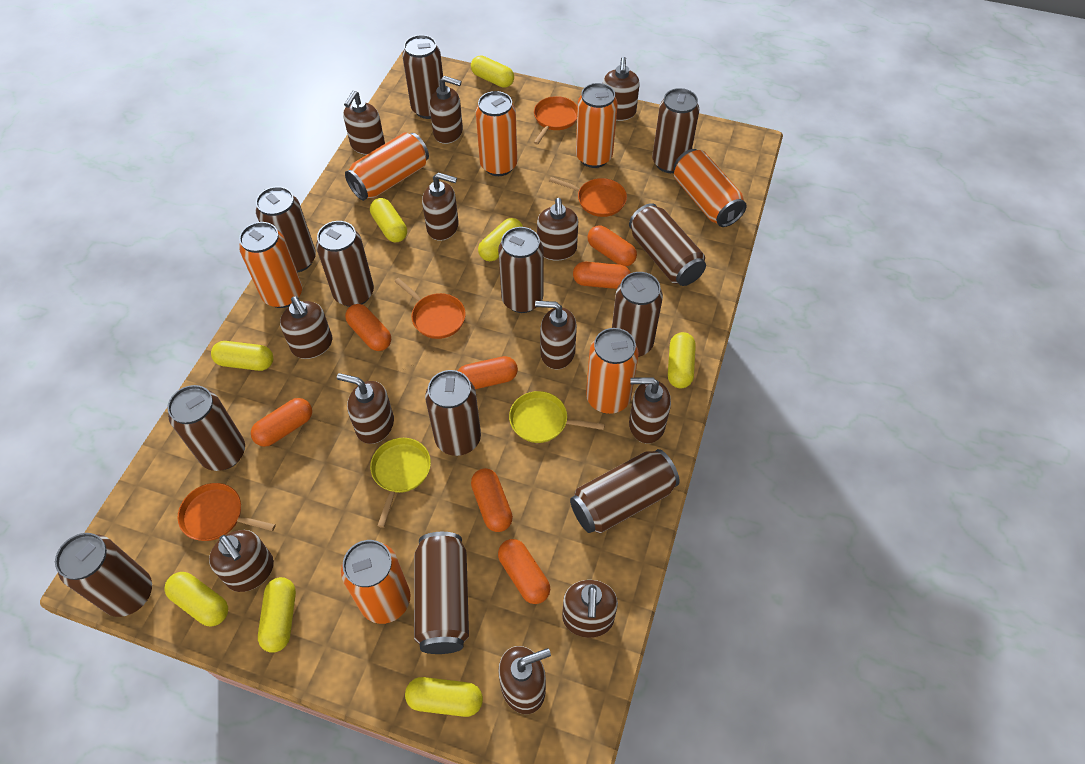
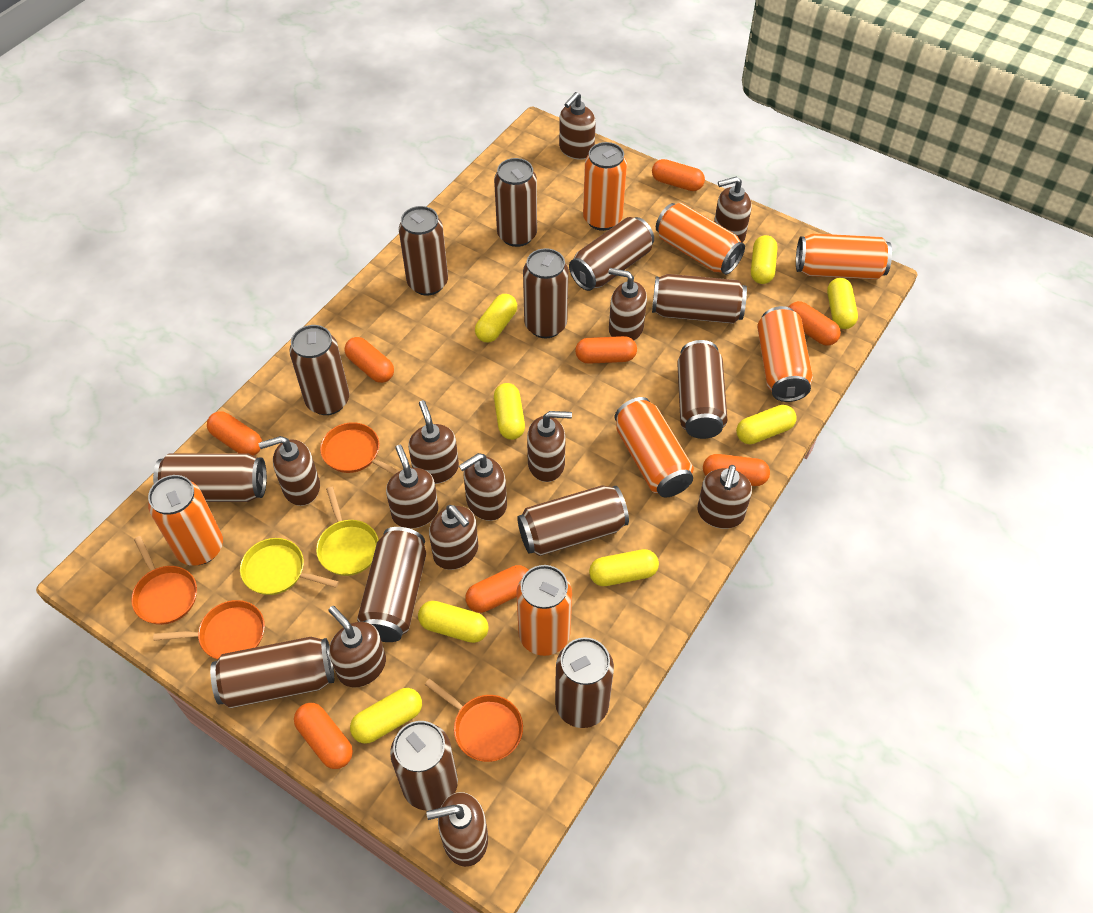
brown can: [55,533,152,617] [167,385,245,471] [256,186,316,272] [316,221,374,307] [402,35,443,119] [414,532,469,654] [425,370,481,456] [498,227,544,313] [570,449,680,533] [612,272,663,357] [629,203,706,286] [652,88,700,173] = 12 -> [153,453,267,502] [210,637,334,708] [289,325,349,415] [357,527,426,642] [390,721,458,811] [399,206,448,296] [494,158,537,247] [517,485,629,556] [523,248,569,338] [555,637,614,728] [569,217,654,291] [652,274,747,324] [677,340,728,439] = 13
orange capsule: [251,398,312,447] [345,304,391,351] [458,356,518,389] [471,468,513,532] [498,539,550,604] [573,262,631,289] [587,225,637,266] = 7 -> [207,411,262,456] [294,703,353,769] [344,337,394,383] [465,565,528,613] [575,336,637,364] [652,159,705,191] [703,454,770,486] [789,301,841,346] = 8

